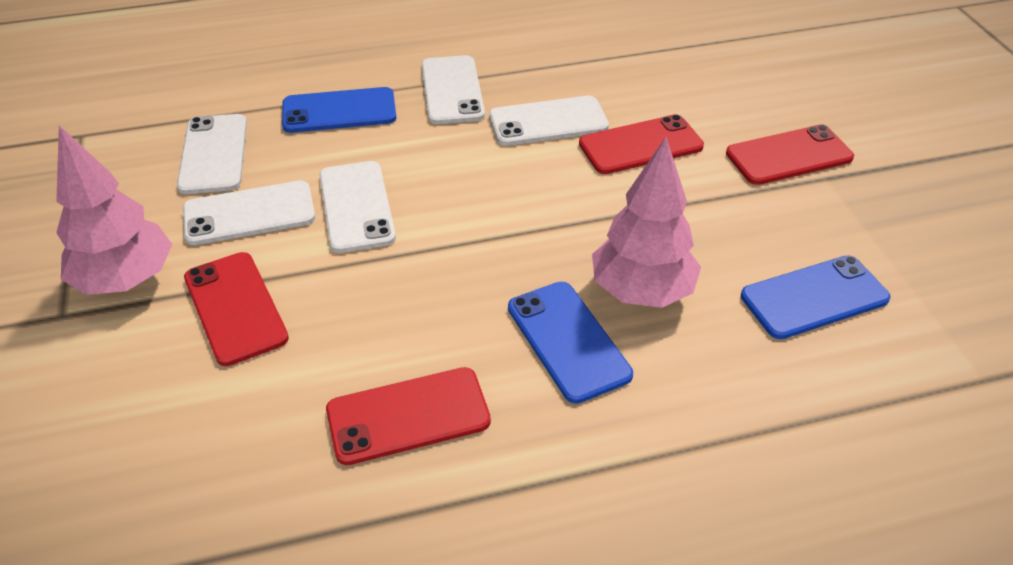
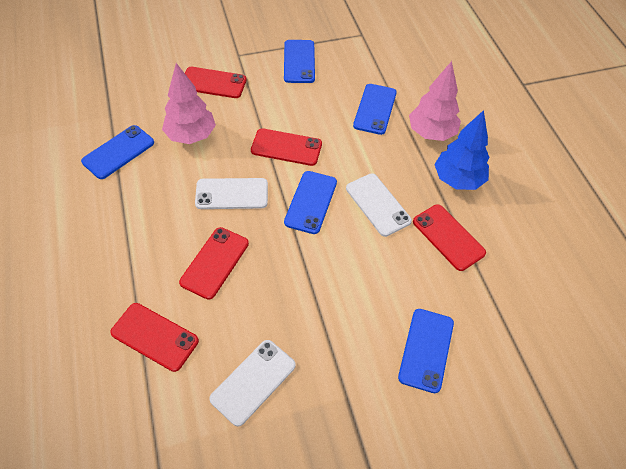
blue phone: [282,87,396,133] [508,282,633,404] [741,255,891,339] = 3 -> [81,125,154,179] [284,40,315,83] [284,171,337,234] [353,84,397,135] [398,309,454,393] = 5
blue tree: none = 0 -> [434,110,490,190] = 1
red phone: [184,252,289,366] [326,367,491,465] [579,114,704,174] [726,124,854,185] = 4 -> [110,303,199,372] [179,227,249,300] [185,67,247,98] [251,128,322,166] [413,204,486,271] = 5
white phone: [177,114,247,194] [183,181,315,245] [319,161,396,253] [421,55,485,124] [489,96,609,146] = 5 -> [195,178,268,209] [209,340,296,427] [346,173,412,237] = 3

